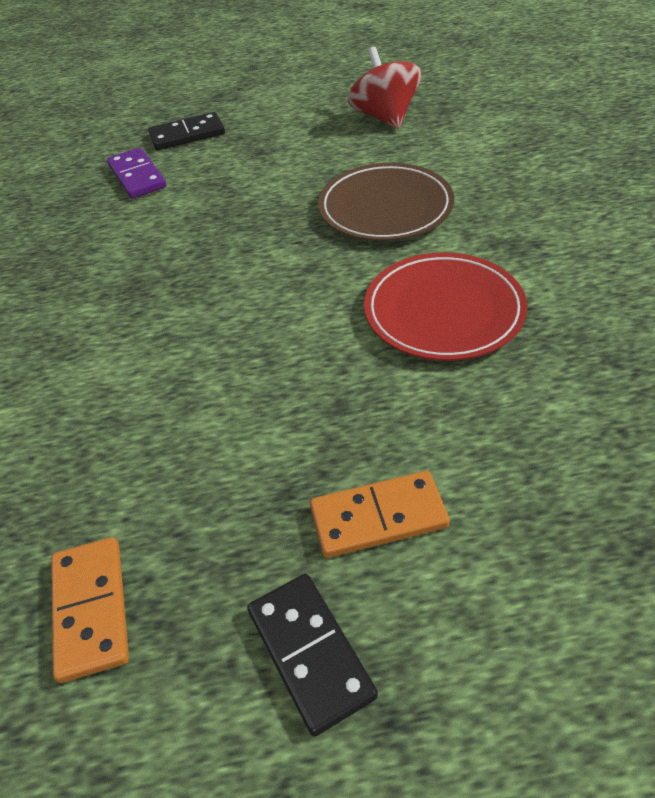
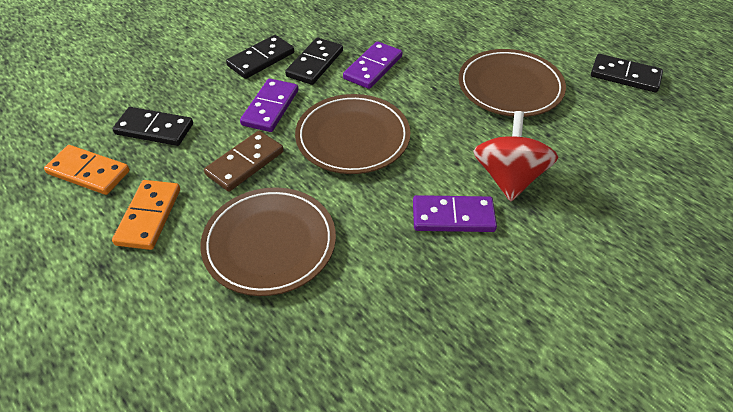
black domino: [148,112,225,150] [247,574,378,736] = 2 -> [112,107,193,146] [226,35,294,79] [285,38,343,85] [591,54,663,92] = 4
brown domino: none = 0 -> [204,131,284,192] = 1
brown plate: [318,163,454,241] = 1 -> [200,187,336,296] [295,94,410,174] [458,49,566,117] = 3
purple domino: [107,148,167,199] = 1 -> [240,78,298,132] [343,41,402,89] [413,195,497,232] = 3
red plate: [364,252,527,361] = 1 -> none = 0

